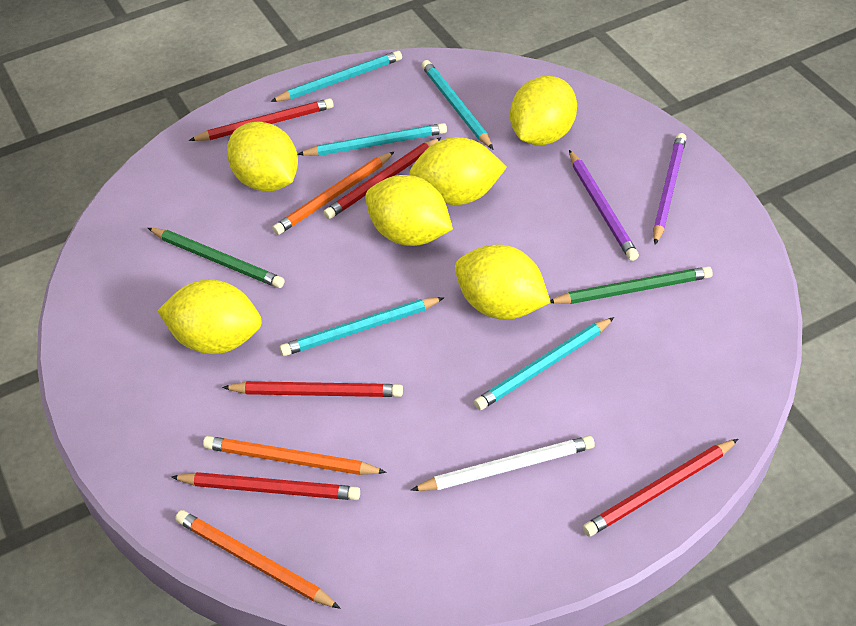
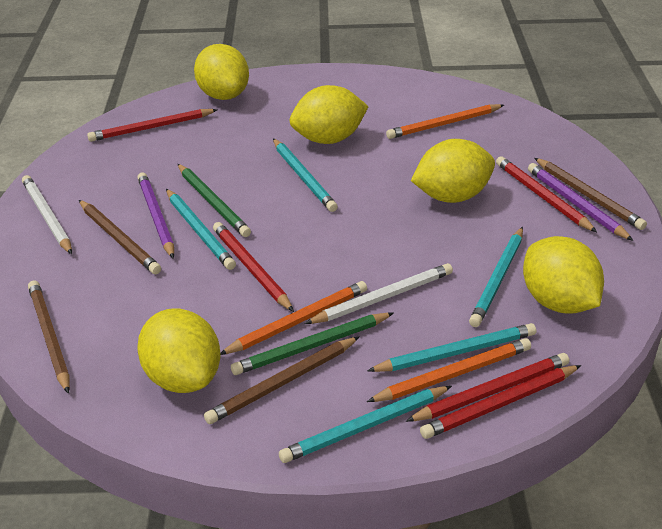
brown pencil: none = 0 -> [28,281,70,394] [79,200,161,274] [204,336,360,424] [535,158,647,230] = 4
white pencil: [411,436,595,491] = 1 -> [22,175,72,254] [305,263,453,324] = 2
yellow lemon: [157,279,262,354] [227,121,298,192] [365,175,453,246] [409,137,507,205] [455,244,551,320] [510,76,577,145] = 6 -> [137,308,220,393] [194,44,249,100] [290,85,369,144] [411,139,495,203] [523,236,604,313] = 5

